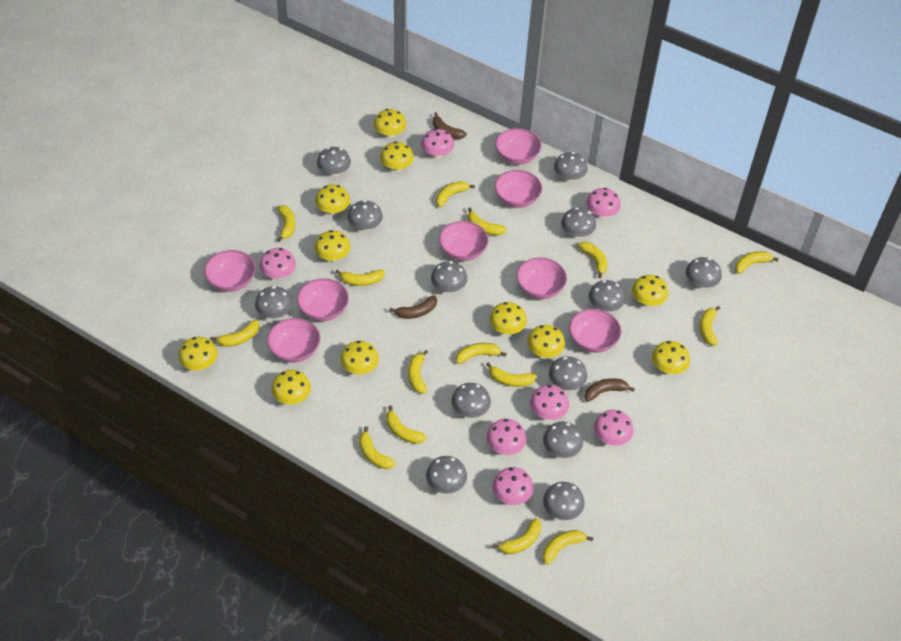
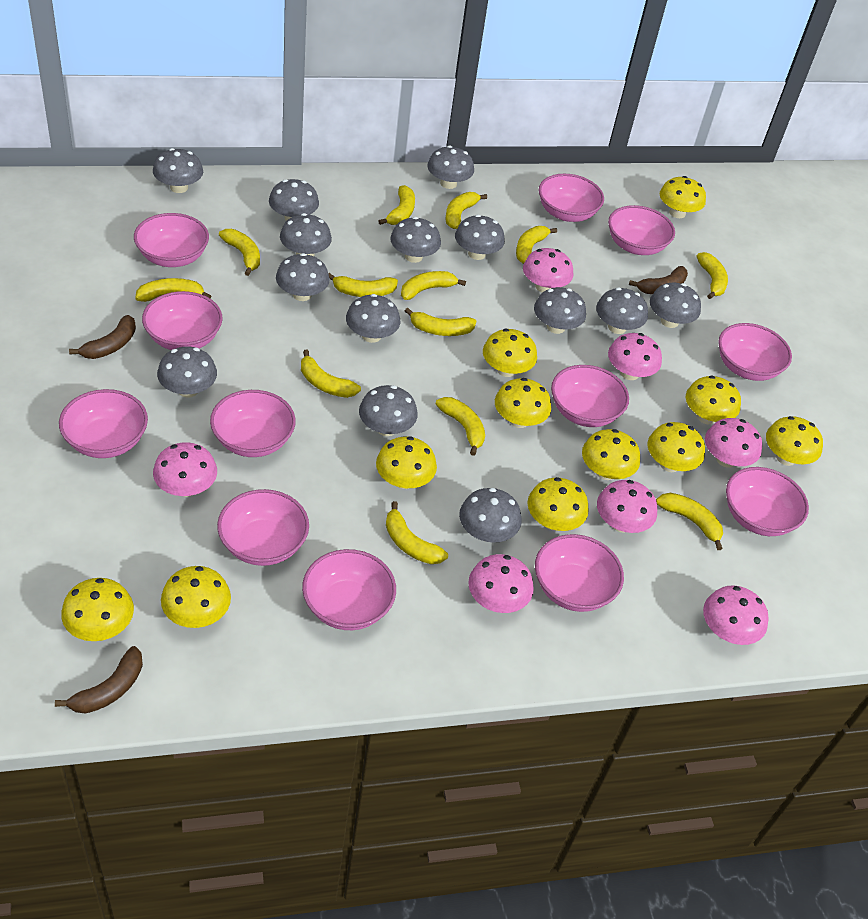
grey mushroom: [255,286,293,318] [317,147,351,176] [348,200,383,231] [426,456,467,494] [431,261,467,293] [451,383,491,418] [543,422,583,458] [543,482,585,520] [549,356,587,390] [554,152,588,182] [561,207,596,238] [589,280,625,312] [686,257,722,288] = 13 -> [153,148,203,193] [157,346,217,398] [269,179,319,221] [276,253,330,301] [280,213,332,256] [346,294,400,343] [359,385,418,436] [390,217,441,263] [427,145,474,189] [455,215,505,260] [459,488,522,543] [534,287,586,334] [596,288,648,334] [650,283,701,328] = 14
pink bowl: [204,250,256,292] [267,318,321,363] [297,278,349,321] [439,221,488,261] [495,128,541,165] [495,170,542,208] [516,258,567,299] [569,309,621,353] = 8 -> [59,389,148,458] [134,213,209,267] [142,291,223,350] [210,390,296,457] [217,489,309,566] [302,549,396,630] [535,534,624,612] [539,174,604,222] [551,365,629,427] [608,205,675,255] [718,323,792,381] [726,467,809,536] = 12
yellow banana: [210,319,259,347] [277,205,295,242] [336,270,385,286] [359,426,396,469] [386,405,427,444] [408,350,428,393] [436,181,475,207] [456,343,507,364] [468,207,507,235] [486,362,537,387] [492,518,541,554] [543,530,593,565] [578,242,608,278] [700,306,720,346] [735,251,779,274] = 15 -> [135,278,211,302] [219,229,260,276] [301,350,361,398] [328,273,398,297] [379,185,415,225] [386,501,448,564] [401,271,466,300] [405,308,476,336] [436,397,485,456] [445,192,487,229] [516,226,557,264] [656,493,723,550] [696,252,728,299] = 13

